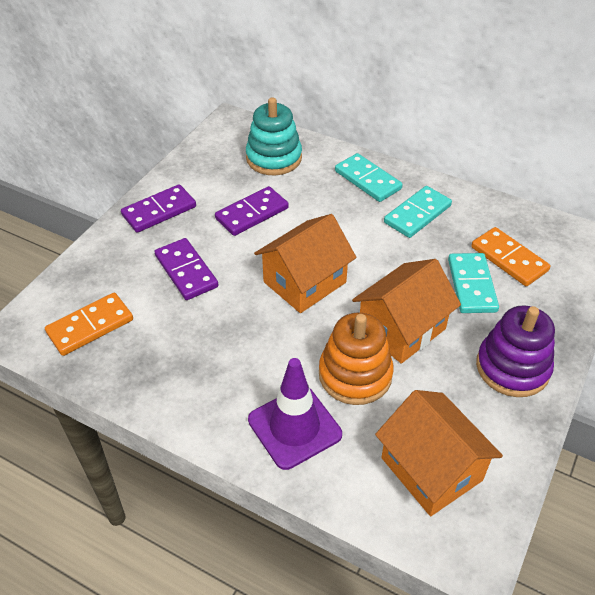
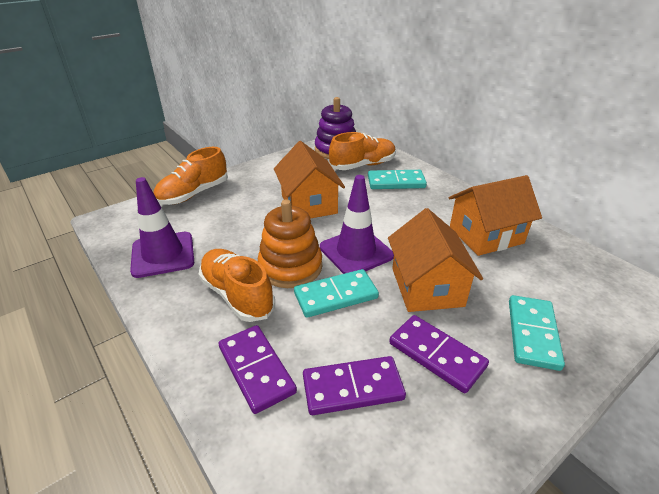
orange domino: [45,293,133,356] [471,227,551,286] = 2 -> none = 0
orange shoe: none = 0 -> [154,147,228,205] [199,249,275,322] [329,132,396,170] = 3
purple traffic cone: [248,358,342,470] = 1 -> [130,177,194,278] [320,175,394,274] = 2
turquoise stacking toy: [246,97,302,175] = 1 -> none = 0

